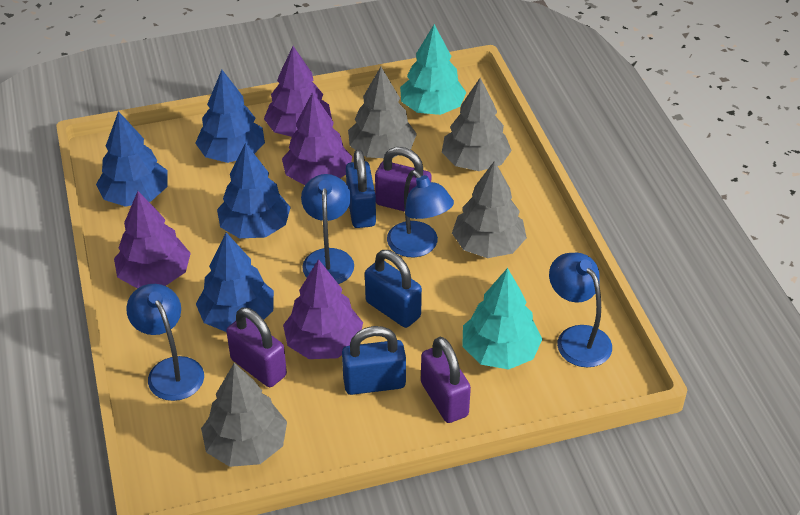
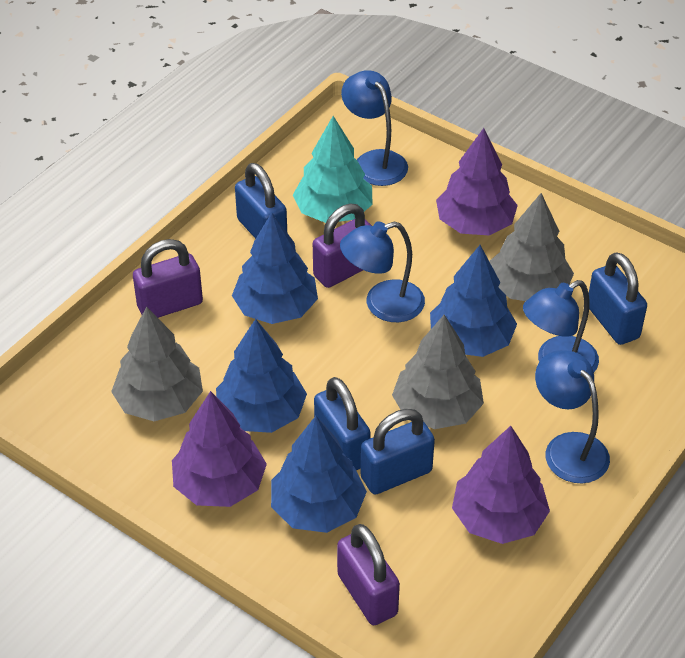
blue padlock: [342,326,406,395] [346,149,376,228] [365,250,422,328] = 3 -> [235,163,287,239] [314,377,371,470] [361,409,435,494] [589,252,647,345] = 4
grey tree: [201,363,287,467] [348,67,417,158] [442,78,512,171] [452,161,527,258] = 4 -> [111,307,203,421] [392,315,484,429] [490,193,574,301] = 3
purple tree: [114,191,191,289] [264,46,332,137] [282,92,352,185] [283,259,363,359] = 4 -> [172,391,267,507] [436,128,518,236] [452,426,550,544] = 3
turquoise tree: [400,24,466,115] [462,268,542,370] = 2 -> [293,116,373,223] = 1

